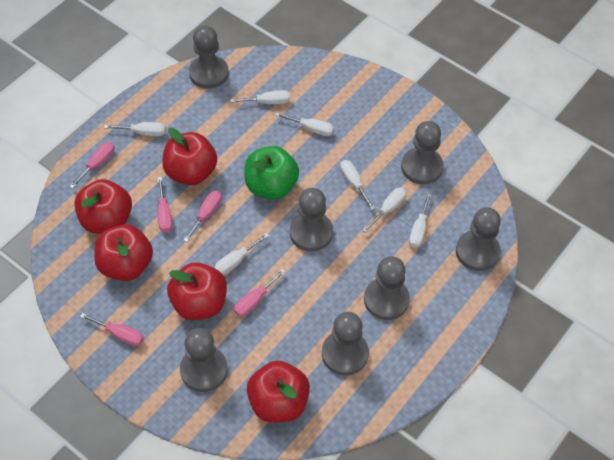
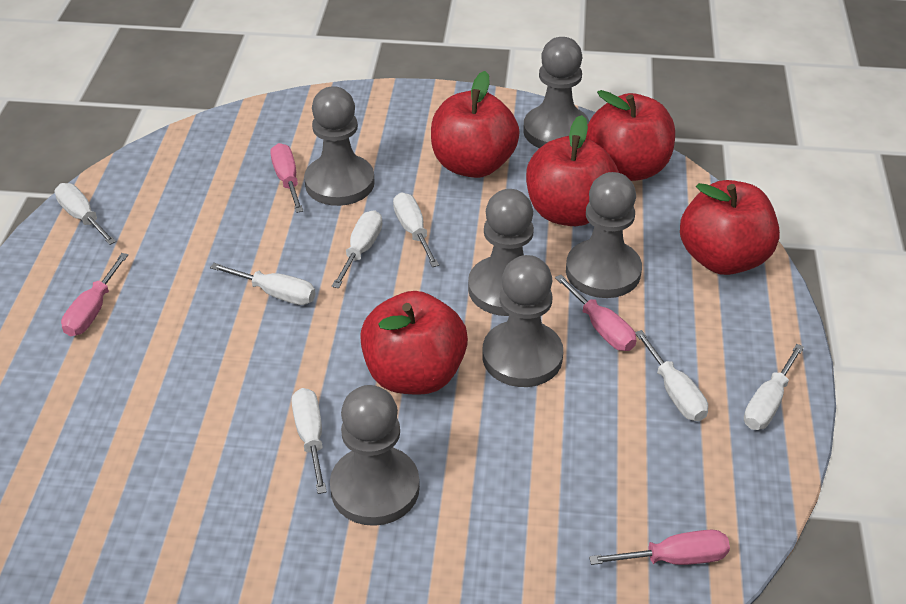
green apple: [244,146,299,199] = 1 -> none = 0
grey pawn: [180,328,228,392] [189,25,229,89] [290,188,333,252] [322,312,369,376] [364,256,410,320] [401,121,444,184] [456,207,501,271] = 7 -> [304,86,375,206] [330,385,420,526] [468,189,534,316] [482,255,563,387] [523,37,589,148] [566,172,642,298] = 6
pink screwdriver: [70,142,114,188] [80,313,144,346] [158,177,172,232] [183,191,222,242] [234,269,286,317] = 5 -> [61,253,128,336] [270,143,303,213] [555,275,636,351] [589,529,730,565] = 4

